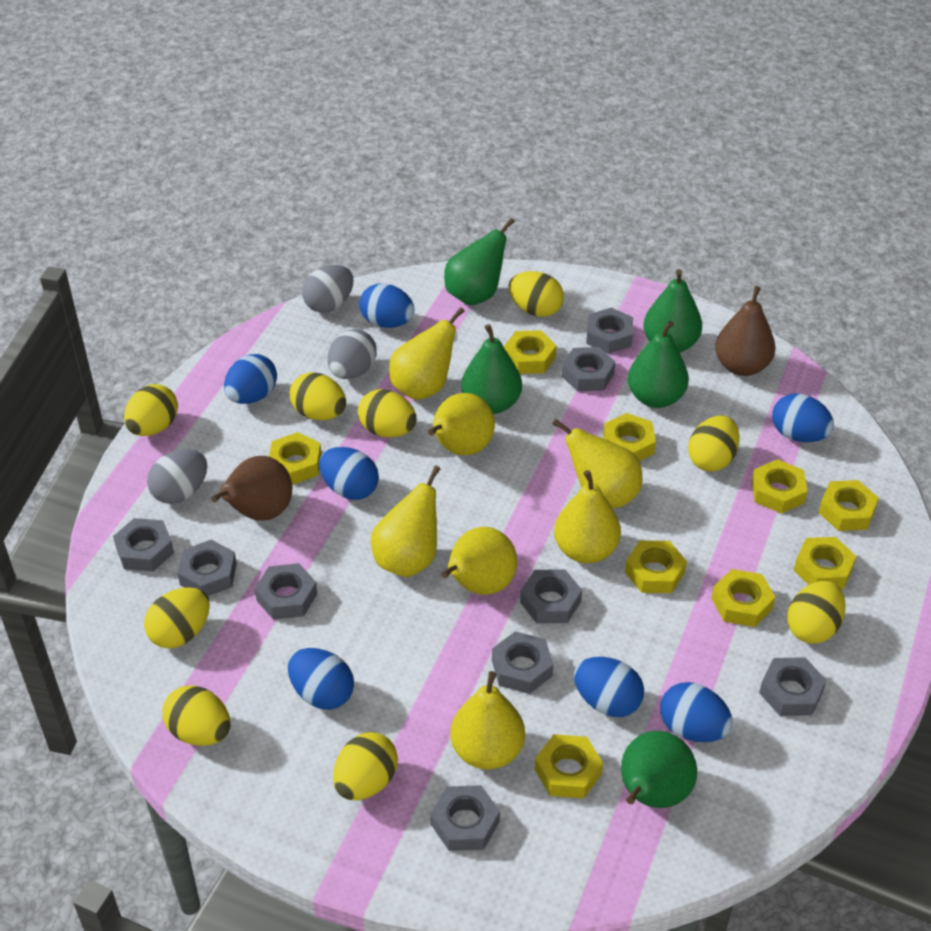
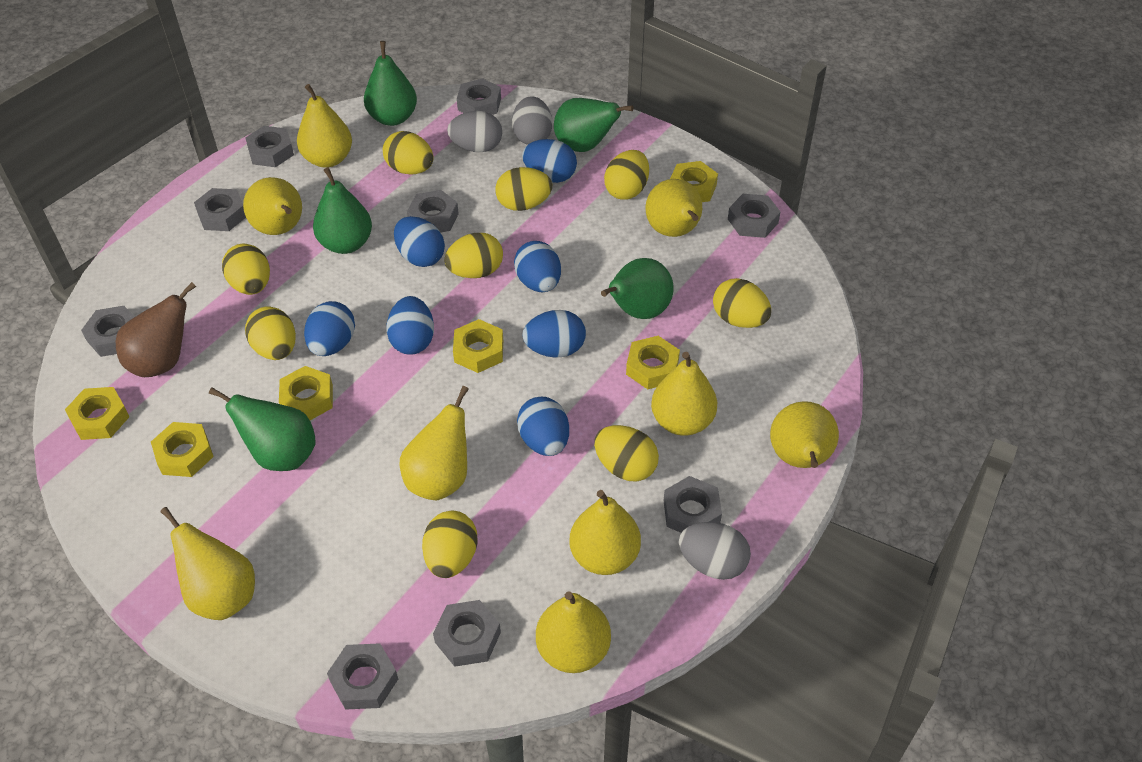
brown pear: [211,456,292,521] [715,286,776,376] = 2 -> [116,282,196,377] = 1
yellow nut: [269,432,322,485] [504,330,556,374] [535,734,603,798] [603,413,656,461] [625,540,687,593] [711,569,776,627] [752,459,808,514] [794,537,856,589] [818,480,879,531] = 9 -> [65,387,130,440] [151,422,214,477] [279,366,333,420] [453,319,503,373] [626,336,680,389] [670,161,718,202] = 6
yellow pear: [371,465,441,577] [389,307,465,400] [428,393,495,455] [441,527,517,595] [450,671,525,769] [552,419,643,508] [554,470,621,563] = 7 -> [160,507,255,620] [243,177,302,235] [297,84,352,168] [400,386,469,500] [536,591,611,673] [569,490,641,575] [645,179,702,237] [651,352,717,436] [770,401,839,468] = 9

